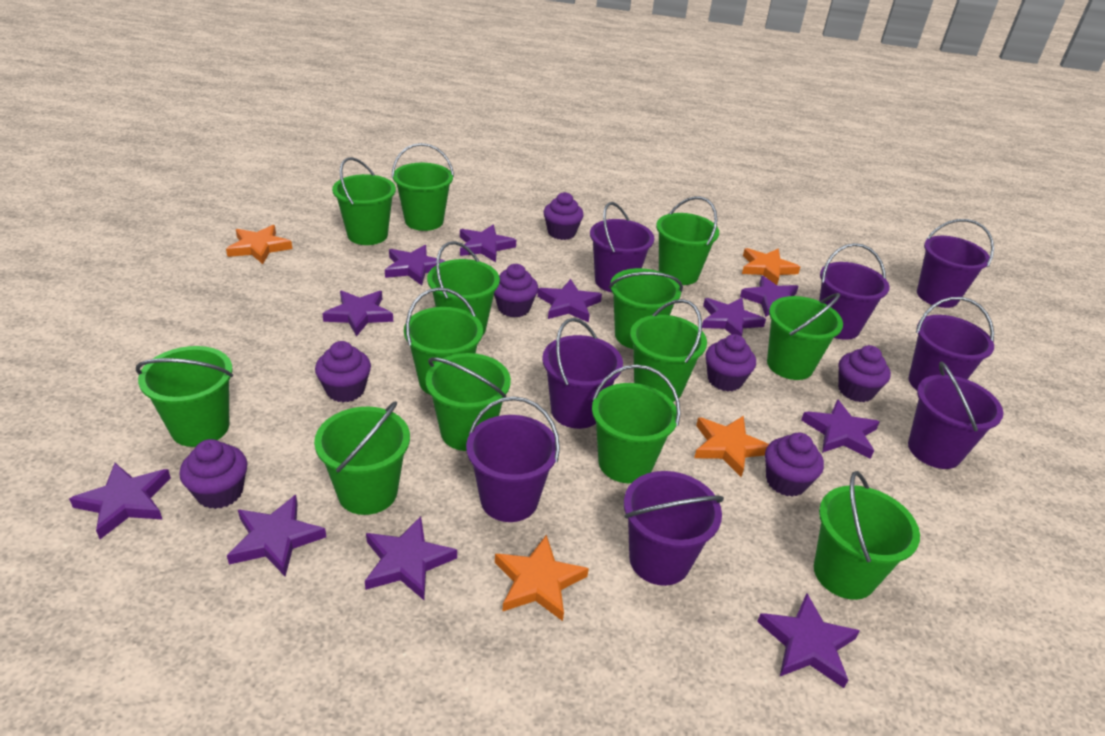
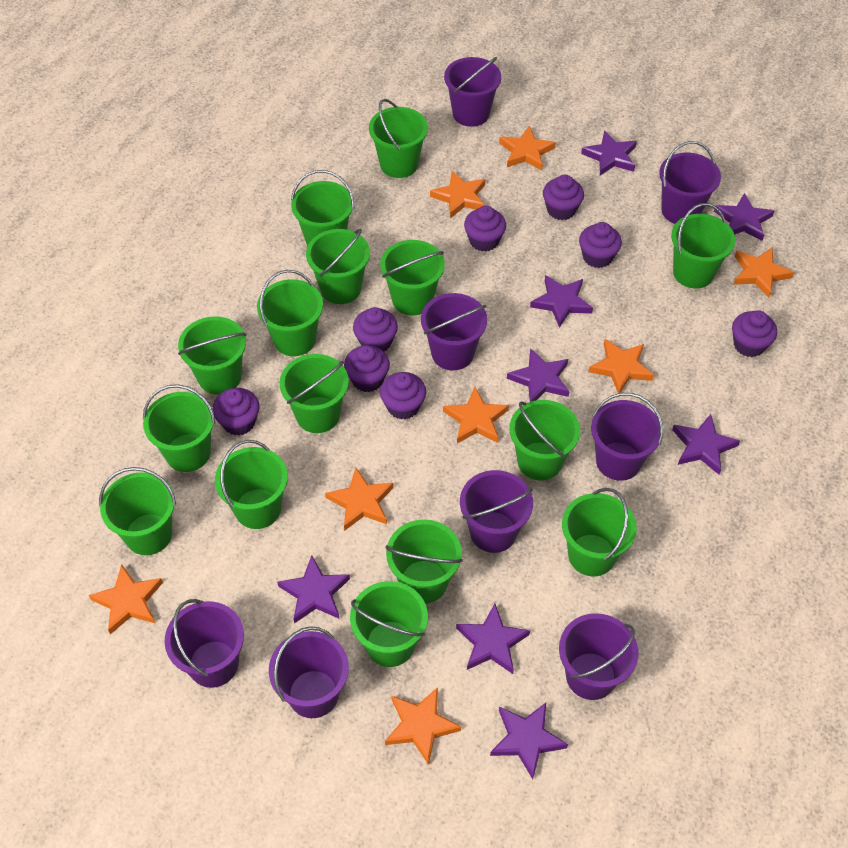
green bucket: [136,346,233,447] [314,401,410,515] [332,157,396,245] [392,143,454,231] [404,287,483,395] [425,353,511,451] [427,241,500,335] [592,365,680,483] [609,268,683,349] [630,299,707,402] [656,196,719,285] [767,293,843,380] [814,471,920,600] = 13 -> [99,467,176,555] [143,384,215,472] [178,316,246,395] [215,440,288,529] [257,270,323,356] [280,354,349,433] [291,170,354,246] [306,228,370,304] [350,581,428,667] [369,99,428,178] [380,240,445,315] [385,519,463,604] [509,400,580,480] [562,488,637,576] [671,203,735,289] = 15
orange star: [226,225,292,264] [495,534,589,621] [694,416,769,477] [742,248,800,285] = 4 -> [89,564,163,634] [325,467,394,531] [385,687,461,765] [430,171,485,218] [443,387,509,443] [499,126,556,171] [588,339,654,393] [733,247,794,298] = 8
purple cupcake: [179,439,247,509] [315,341,371,402] [494,264,538,317] [543,192,584,240] [705,334,756,392] [765,433,824,497] [838,345,891,402] = 7 -> [212,388,260,436] [344,345,390,392] [353,307,398,351] [380,372,426,419] [464,206,506,252] [543,175,584,220] [579,222,622,268] [732,310,777,357] = 8
purple star: [69,463,171,539] [227,495,326,576] [322,290,393,336] [365,516,457,600] [385,245,445,285] [460,225,516,262] [537,279,602,323] [702,298,766,336] [740,276,799,317] [757,593,860,688] [801,399,880,459] = 11 -> [277,555,350,624] [456,604,530,674] [490,703,568,779] [507,348,570,402] [530,275,593,328] [581,130,637,176] [672,414,740,474] [714,193,774,241] = 8

